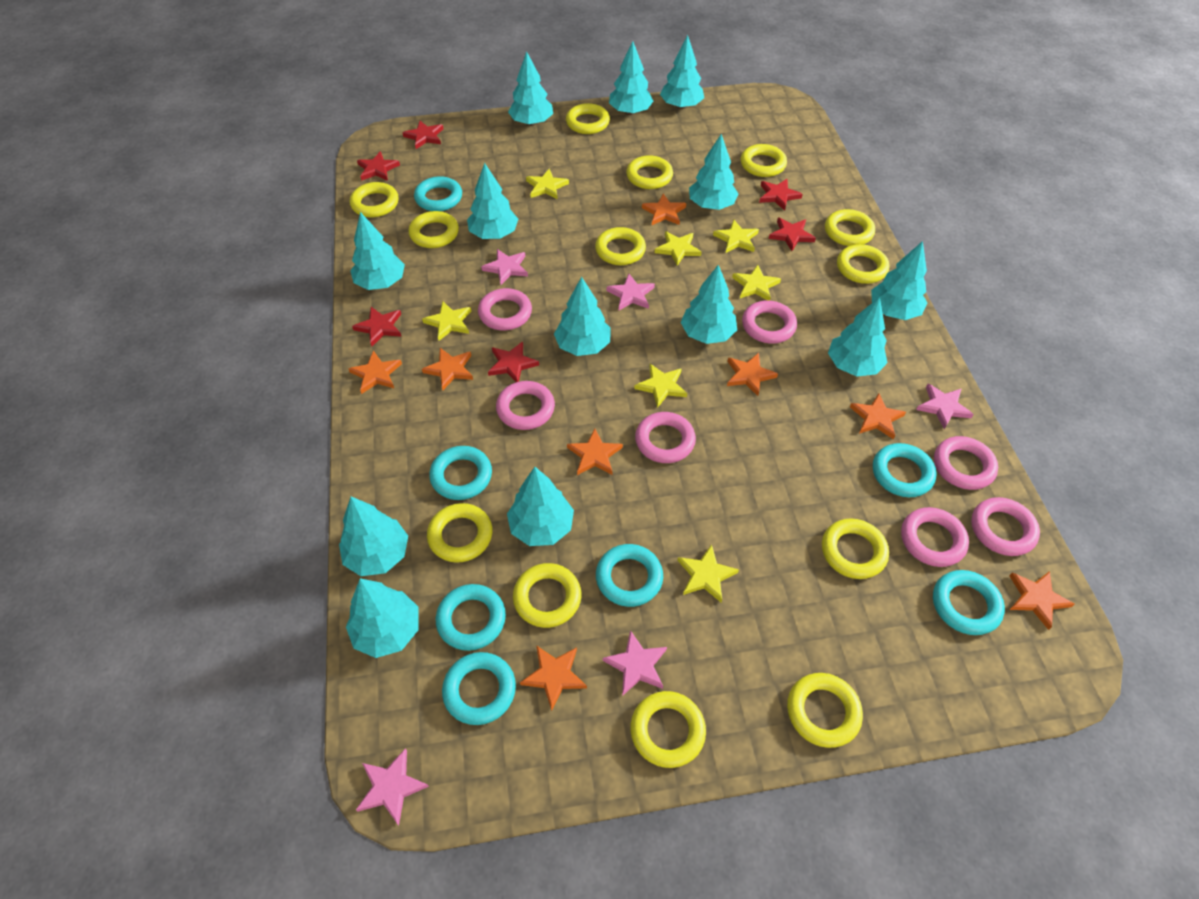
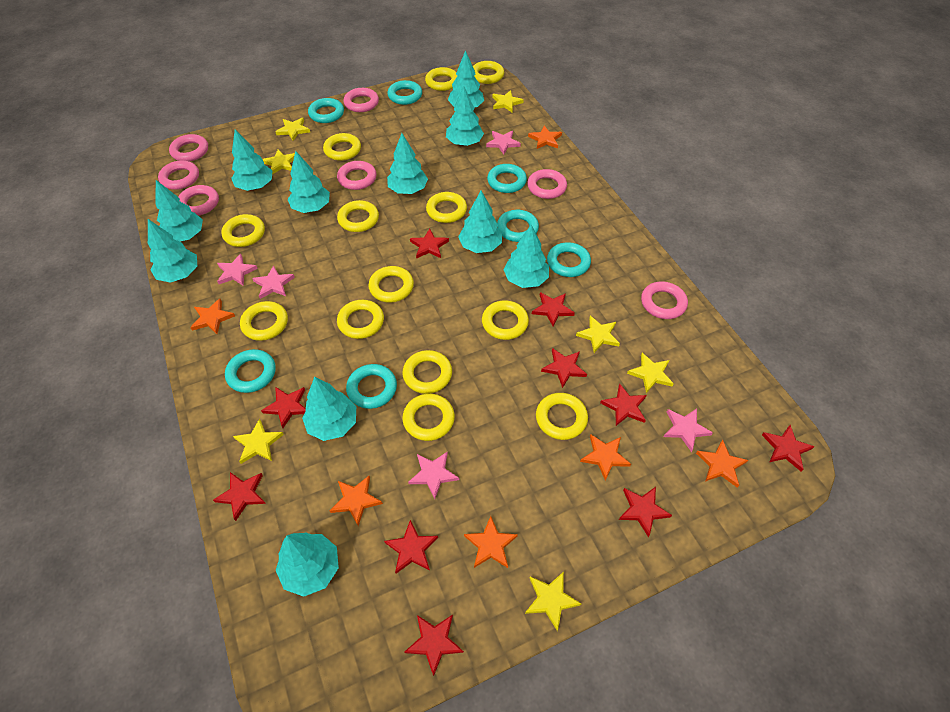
orange star: [348,350,402,394] [422,348,473,390] [520,645,587,711] [567,428,623,475] [642,194,686,225] [727,353,778,396] [850,393,906,439] [1009,571,1075,630] = 8 -> [190,299,235,334] [330,476,383,526] [464,516,518,568] [528,126,562,149] [580,434,631,481] [696,440,748,488] = 6
red star: [352,307,402,346] [357,151,400,181] [403,121,443,149] [488,341,539,382] [759,179,803,211] [769,217,816,251] = 6 -> [213,472,266,521] [261,387,306,428] [384,520,438,574] [404,615,464,676] [410,229,449,259] [532,292,575,327] [541,348,587,388] [600,384,647,426] [619,487,672,537] [762,425,815,471] = 10
turquoise tree: [339,497,408,576] [346,578,418,658] [350,212,405,290] [467,163,518,239] [507,467,574,546] [508,51,553,126] [554,277,611,356] [609,41,653,115] [660,35,704,109] [680,265,737,344] [689,134,739,210] [828,297,888,377] [871,241,927,320] = 13 -> [148,219,197,283] [155,180,203,242] [231,129,273,191] [276,532,339,597] [287,151,330,213] [302,376,356,441] [387,133,428,194] [446,86,484,146] [448,50,484,108] [458,191,502,253] [503,224,549,288] = 11

